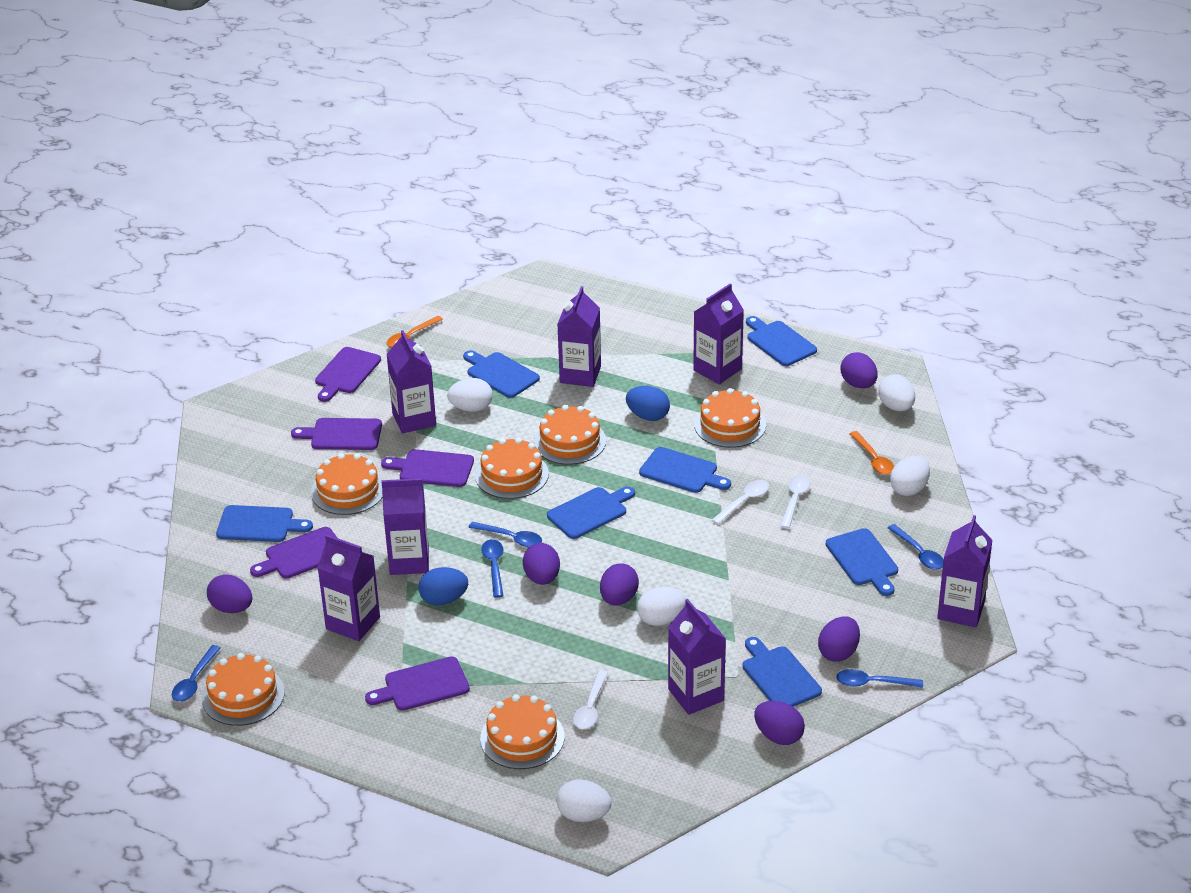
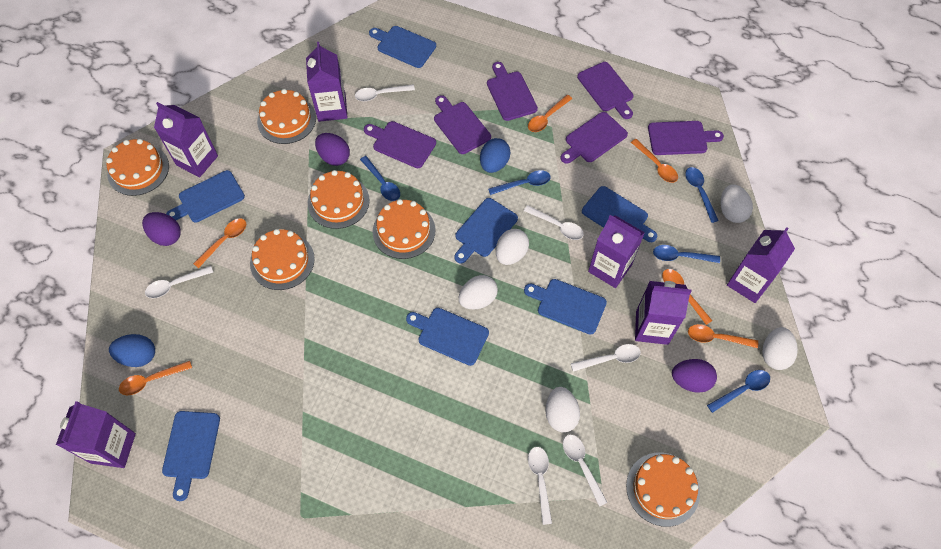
orange spoon: [387,316,443,348] [850,431,894,475] = 2 -> [119,361,192,395] [193,218,247,268] [528,95,572,132] [631,139,678,183] [662,269,713,325] [688,324,758,348] = 6
purple carton: [317,535,380,641] [382,478,429,575] [387,330,436,433] [557,286,601,387] [668,599,726,715] [693,283,744,384] [937,515,993,627] = 7 -> [56,401,136,468] [154,102,218,177] [306,42,348,122] [588,215,645,288] [635,281,691,345] [727,227,795,303] = 6
purple cutting board: [250,527,337,578] [291,418,382,450] [315,347,381,402] [365,656,470,711] [381,449,474,487] = 5 -> [364,121,436,168] [434,95,491,154] [487,62,538,121] [561,112,628,164] [577,62,634,119] [648,121,724,155] = 6
purple egg: [207,574,252,613] [523,543,560,585] [600,563,639,606] [754,701,805,745] [818,616,860,662] [840,352,878,388] = 6 -> [142,212,181,246] [315,133,350,166] [672,359,717,393] = 3
white spoon: [573,670,608,729] [712,480,769,525] [780,475,810,529] = 3 -> [145,266,213,298] [355,84,415,101] [524,205,584,240] [528,447,552,525] [563,435,608,507] [571,344,641,372] = 6

